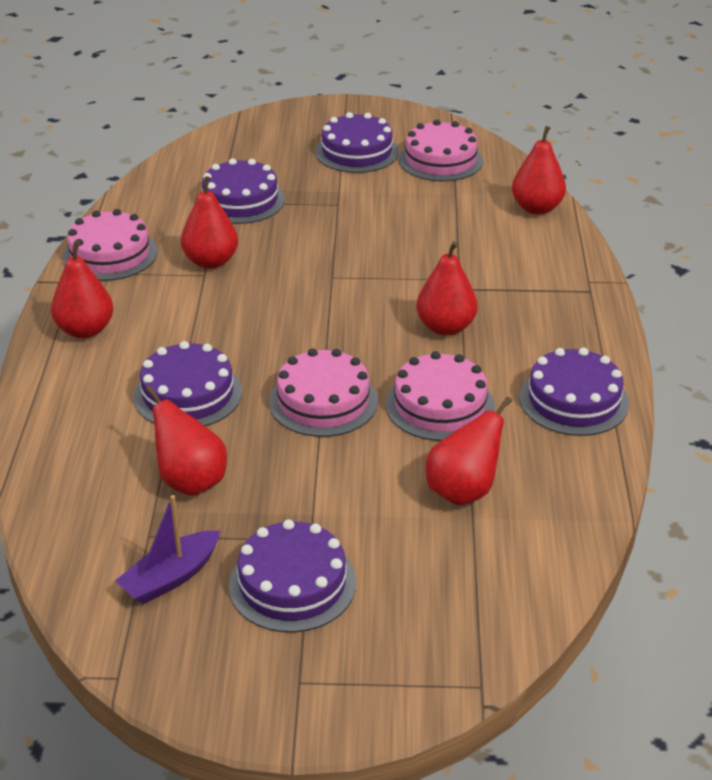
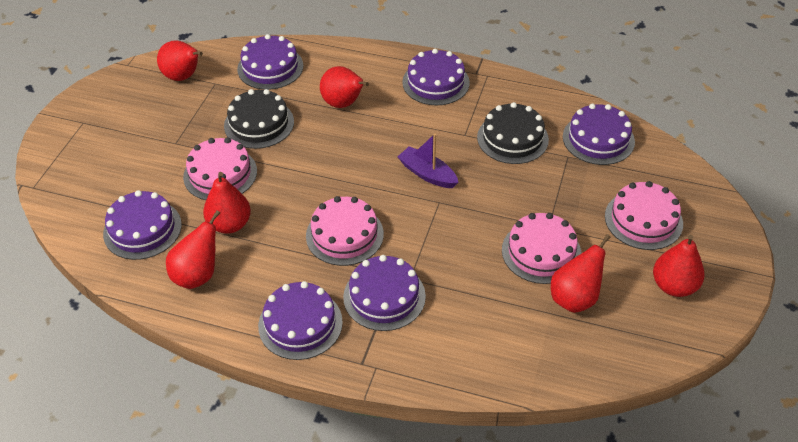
black cake: none = 0 -> [224,89,294,149] [477,102,549,164] = 2
purple cake: [134,341,242,426] [201,158,285,224] [229,519,356,633] [315,112,399,173] [520,347,629,436] = 5 -> [103,190,182,260] [237,34,303,90] [258,281,343,360] [343,255,426,331] [402,49,470,106] [563,104,635,165] = 6

